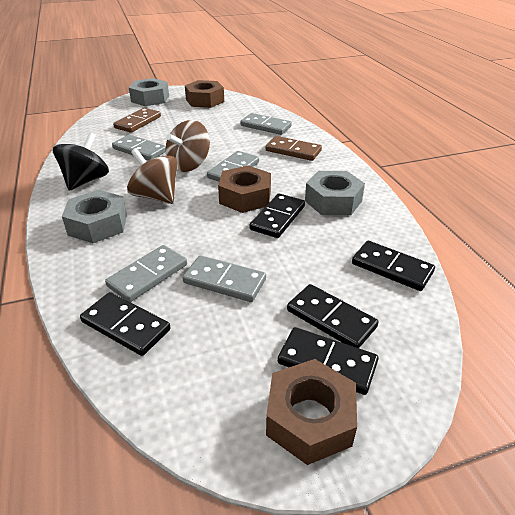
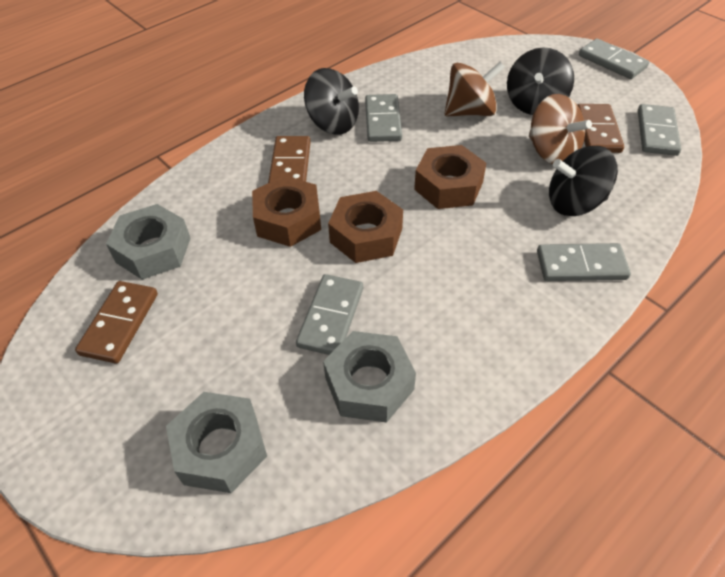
black domino: [80,292,170,356] [250,193,305,238] [278,327,378,395] [287,284,379,348] [352,241,435,291] = 5 -> none = 0
black spinning top: [53,132,109,191] = 1 -> [304,68,359,135] [507,47,574,115] [549,146,618,216] = 3
brown domino: [113,108,161,133] [265,136,322,161] = 2 -> [75,281,158,364] [268,136,311,183] [578,104,624,153] = 3

